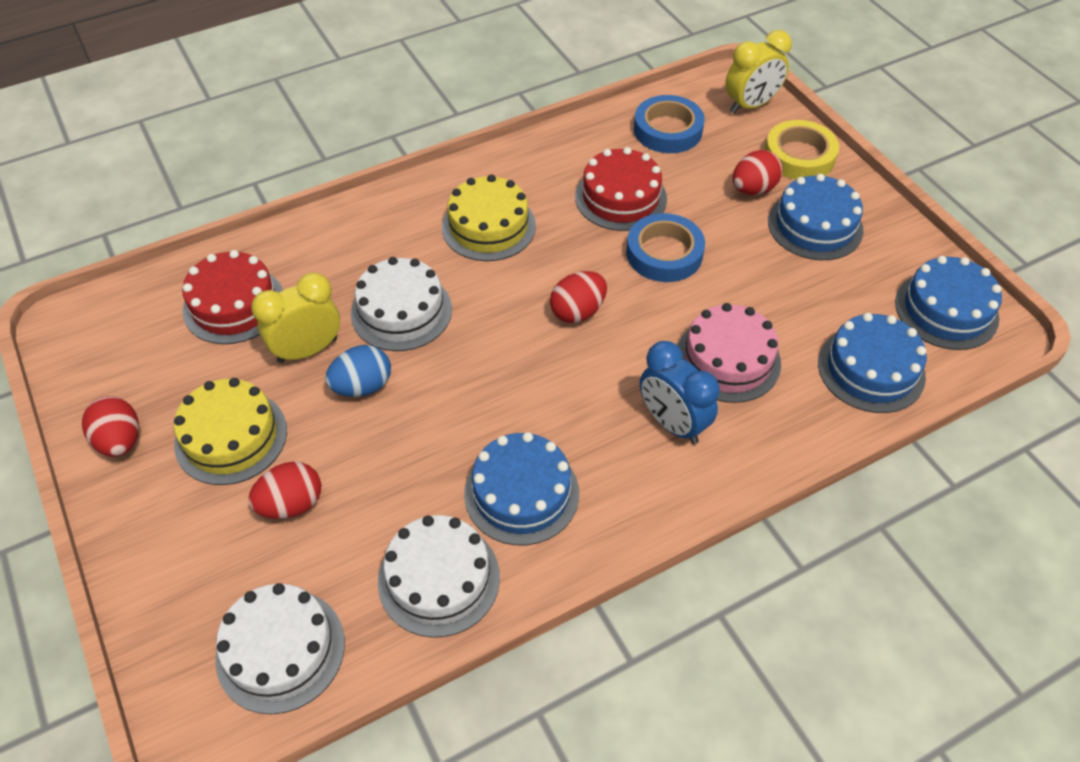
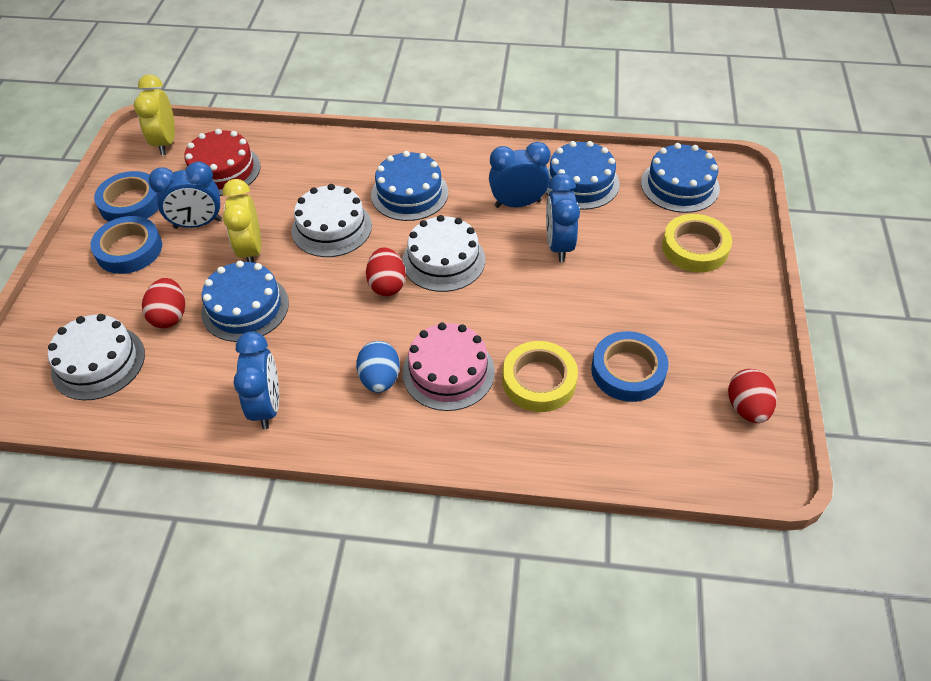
blue clock: [640,341,720,444] = 1 -> [148,162,222,229] [234,331,279,430] [489,142,550,208] [546,173,580,262] = 4
blue tape: [626,213,705,282] [634,95,705,153] = 2 -> [90,216,162,274] [94,171,158,222] [591,331,669,402] = 3
red cake: [182,250,283,344] [575,147,667,231] = 2 -> [184,129,261,196] = 1
red egg: [82,396,139,457] [248,462,321,519] [550,271,607,323] [733,150,783,195] = 4 -> [142,278,185,328] [366,248,406,296] [728,369,777,423] = 3
yellow cake: [174,378,287,485] [442,174,536,261] = 2 -> none = 0
yellow tape: [765,120,839,180] = 1 -> [502,341,578,412] [662,214,732,273] = 2

